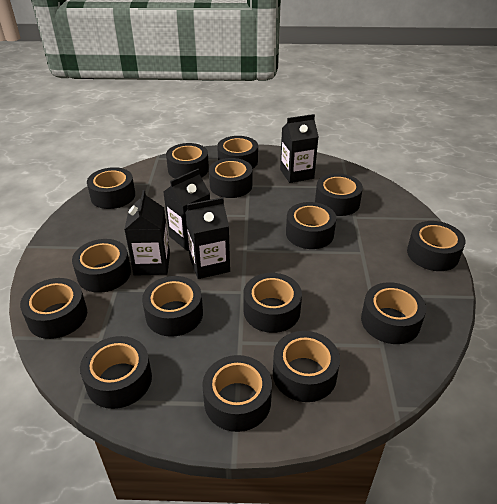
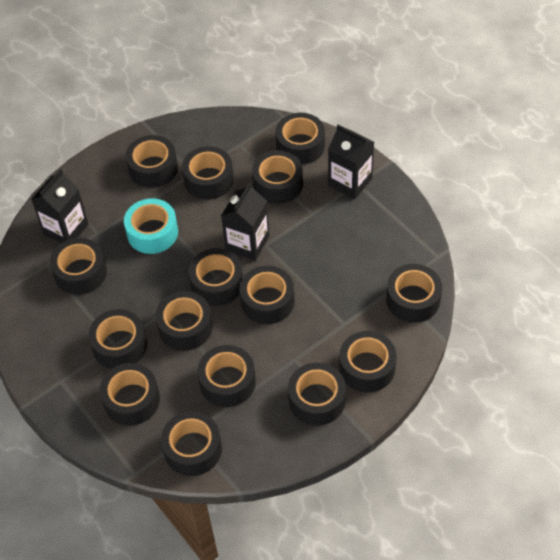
black carton: [124,190,170,276] [163,169,210,251] [185,197,230,279] [280,114,319,183] = 4 -> [31,169,88,243] [221,182,269,261] [328,125,374,199] = 3
turquoise tape: none = 0 -> [124,198,178,254] = 1

